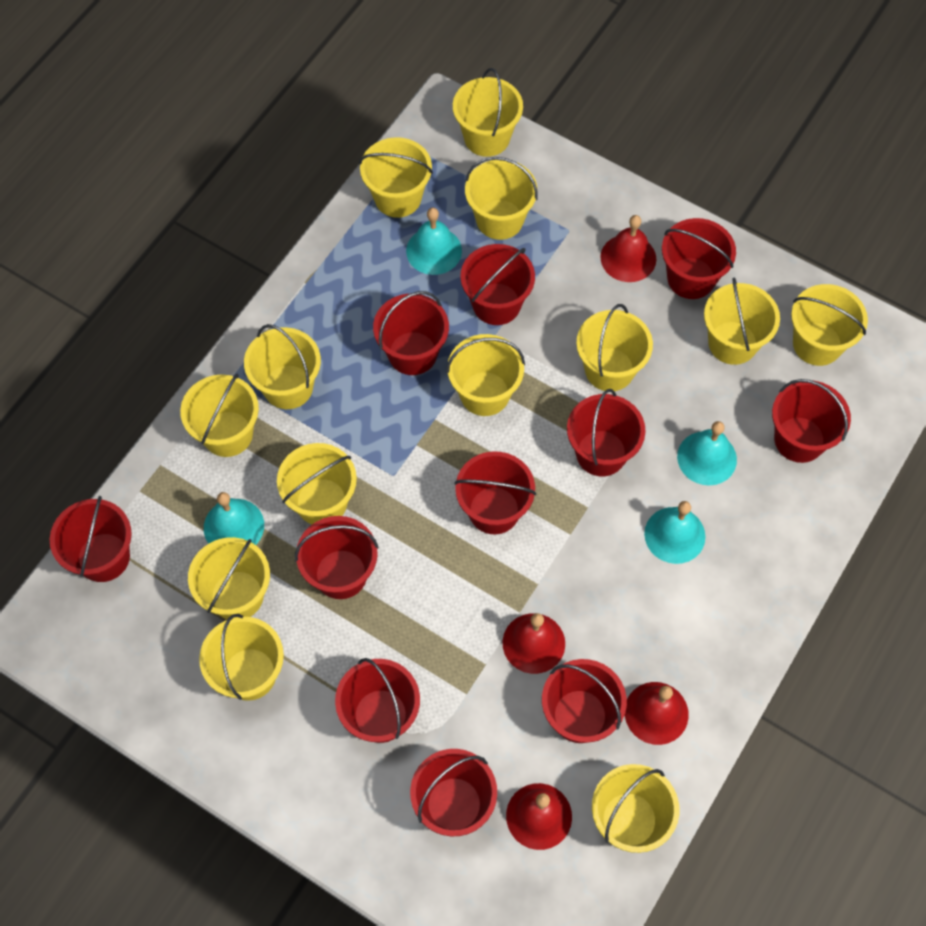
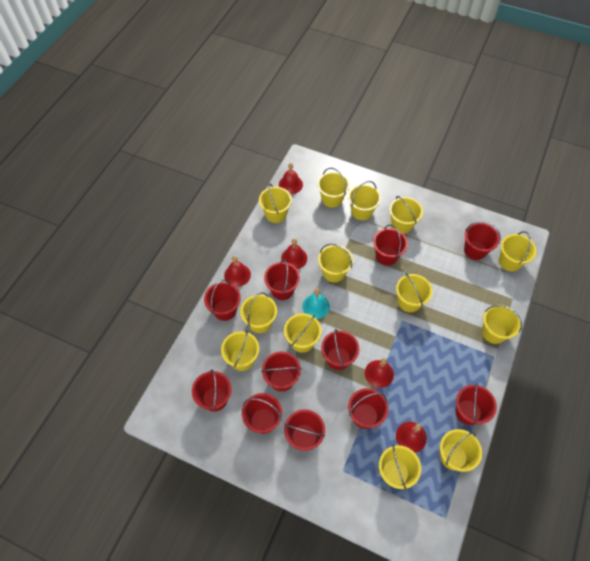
red bell: [503,613,565,674] [506,783,572,850] [600,215,656,282] [625,682,689,745] = 4 -> [224,256,251,287] [279,163,303,194] [281,239,307,269] [365,358,394,388] [396,422,427,453] = 5
turquoise bell: [204,492,264,545] [406,208,462,275] [644,501,705,564] [677,421,737,485] = 4 -> [302,288,330,319] = 1

